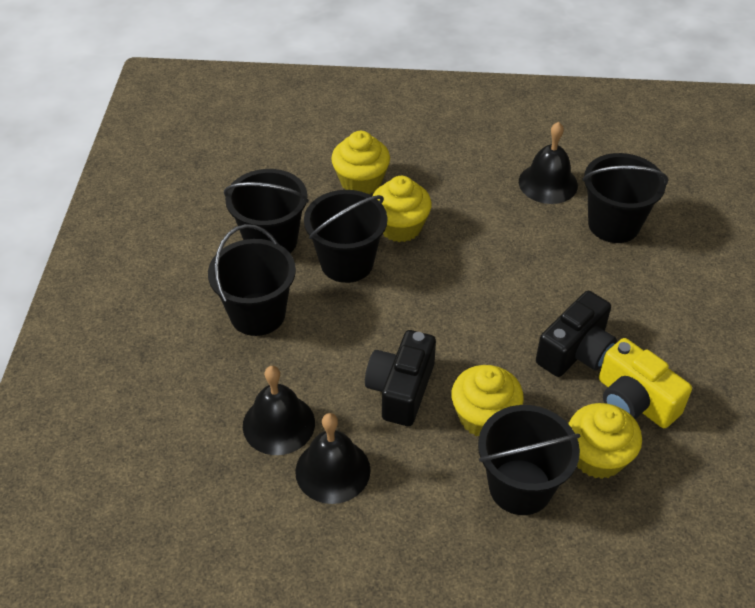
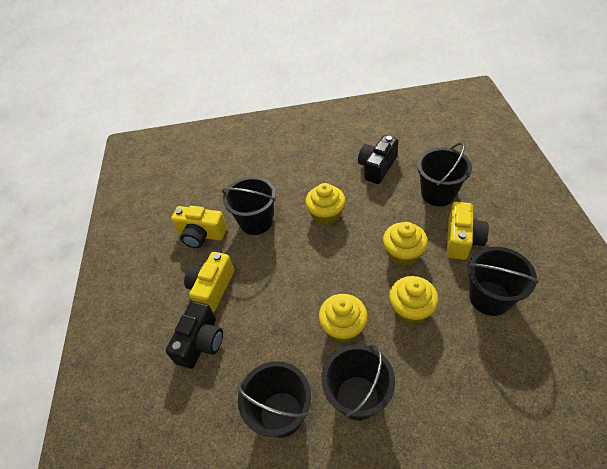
black bell: [243,366,315,455] [295,413,371,504] [519,122,578,204] = 3 -> none = 0
yellow camera: [599,338,692,428] = 1 -> [171,206,227,248] [184,252,234,313] [447,202,489,260] = 3

